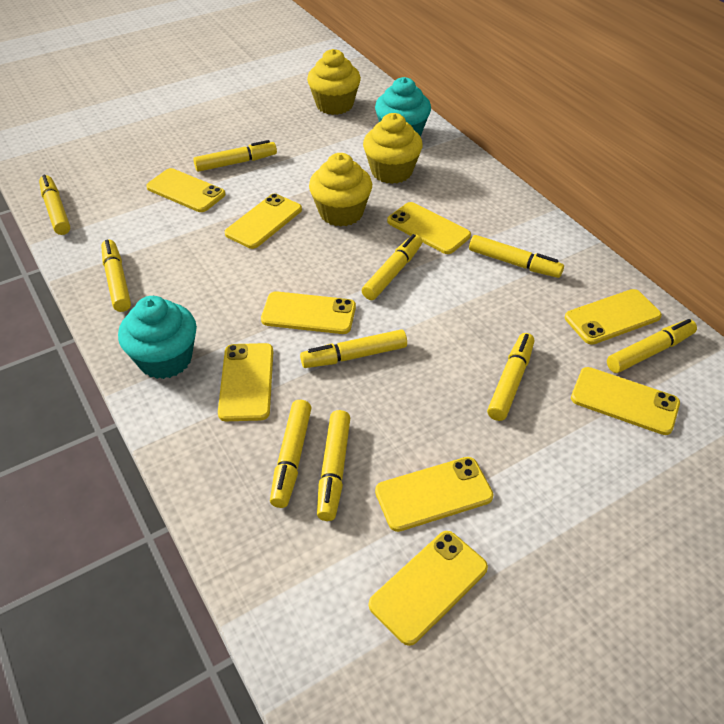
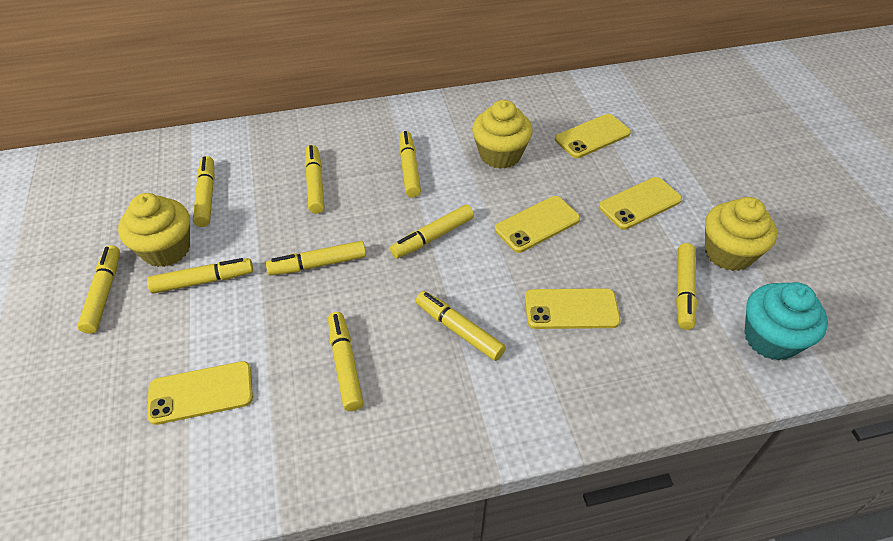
turquoise cupcake: [118,296,197,379] [375,77,431,137] = 2 -> [744,282,828,360] = 1
yellow phone: [146,168,225,212] [218,343,273,421] [225,194,302,249] [261,291,356,334] [369,531,488,646] [375,457,494,532] [387,202,471,254] [565,289,662,345] [571,367,680,435] = 9 -> [147,361,253,425] [495,196,580,253] [525,288,620,329] [555,114,631,158] [599,177,682,230] = 5

